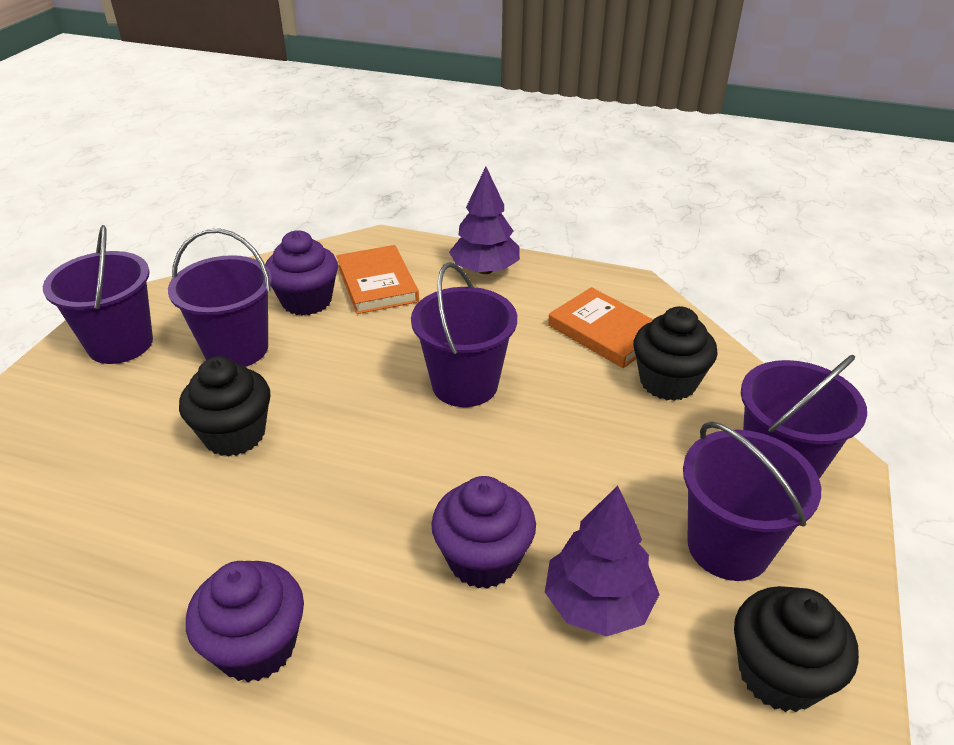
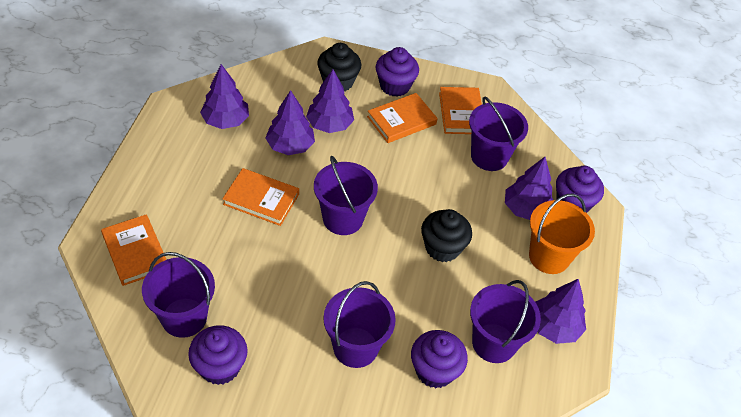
black cupcake: [179,356,271,456] [634,306,718,401] [734,586,859,712] = 3 -> [317,43,361,91] [421,209,472,262] = 2
orange book: [336,245,419,314] [548,287,654,368] = 2 -> [101,214,167,286] [223,168,299,226] [367,93,438,143] [439,87,482,134] = 4
orange bucket: none = 0 -> [529,193,595,274] = 1
purple cupcake: [186,561,304,682] [265,230,338,316] [431,476,536,589] = 3 -> [188,325,248,385] [376,47,419,97] [411,330,468,388] [556,166,604,213] = 4
purple tree: [449,167,520,274] [545,486,660,637] = 2 -> [200,64,249,129] [266,90,315,155] [306,69,354,133] [505,157,553,220] [535,279,586,344] = 5

